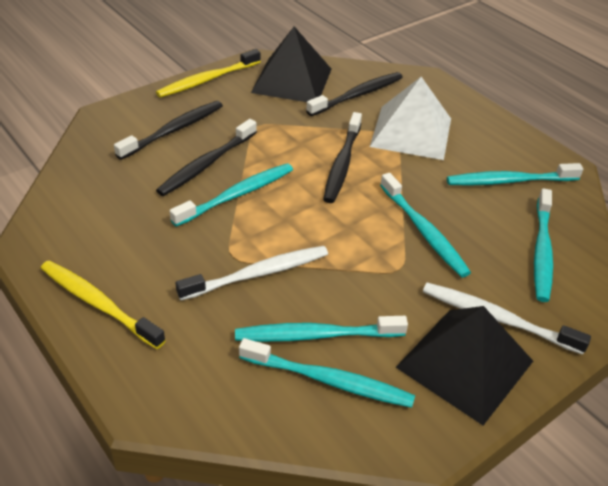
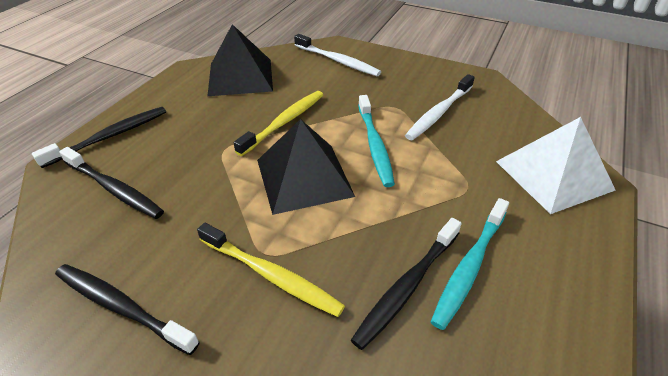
turquoise toothbrush: [170,163,293,227] [235,316,408,342] [239,338,415,408] [380,173,471,277] [447,163,583,186] [534,188,553,302] = 6 -> [358,95,395,187] [431,198,509,330] = 2

